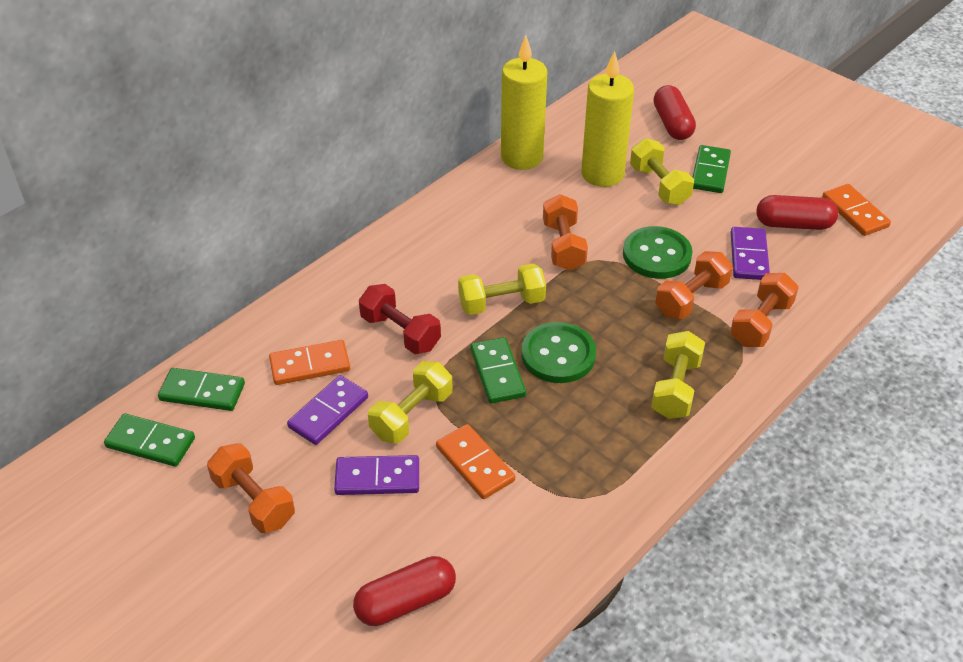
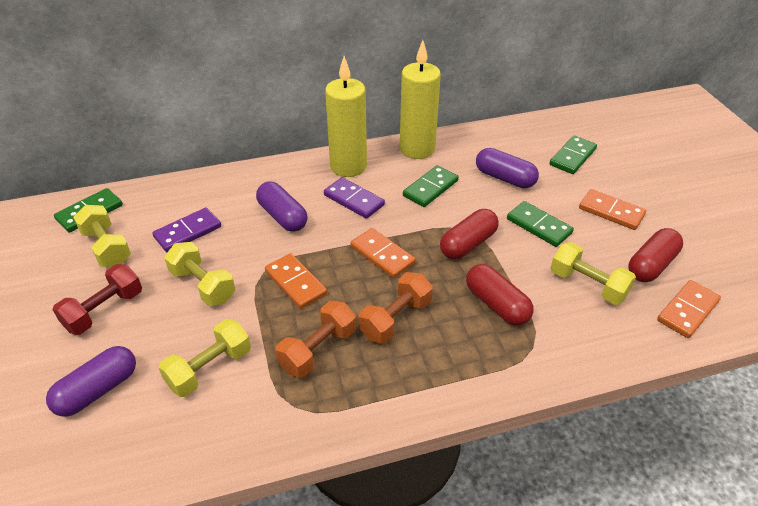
green button: [521,322,596,383] [623,226,692,279] = 2 -> none = 0
orange domino: [269,340,350,385] [436,424,515,499] [822,184,891,236] = 3 -> [265,253,327,309] [350,228,416,278] [579,189,646,230] [657,280,721,338] = 4
orange dumbbell: [207,443,295,533] [543,194,588,271] [655,251,733,319] [730,273,799,347] = 4 -> [275,301,356,378] [358,272,433,344] = 2
purple capsule: none = 0 -> [46,346,136,417] [256,182,308,232] [476,148,539,188] = 3
purple domino: [287,375,368,445] [334,455,419,495] [731,227,770,280] = 3 -> [152,207,221,252] [324,177,385,219] = 2

